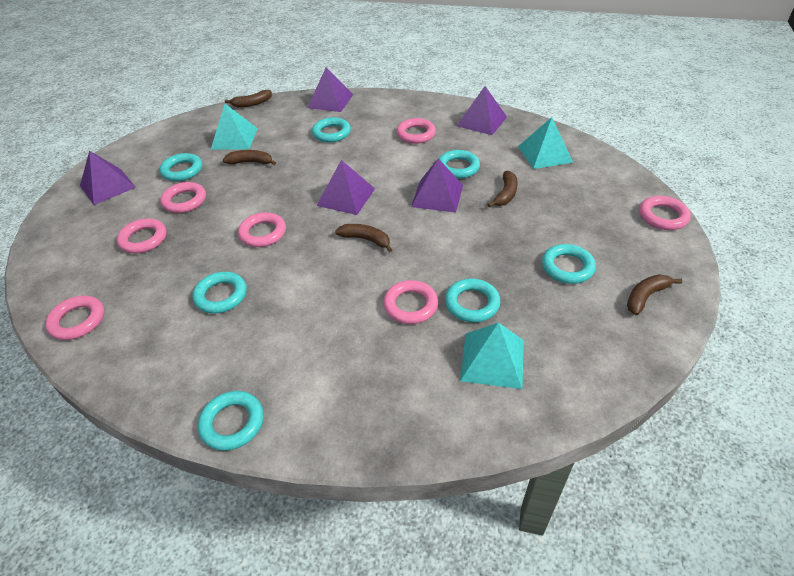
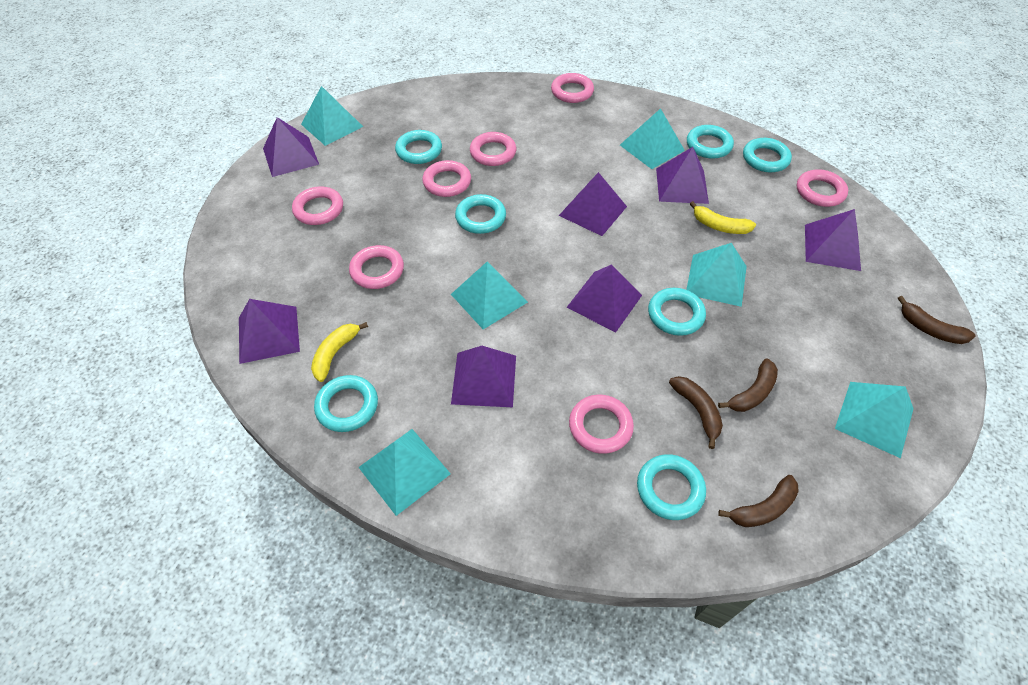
brown banana: [223,150,276,165] [225,90,272,108] [335,224,392,252] [487,171,518,207] [627,274,682,315] = 5 -> [669,376,723,449] [718,358,778,412] [718,475,799,527] [898,296,976,344] = 4
purple pyramid: [80,151,136,205] [307,67,353,112] [316,160,375,215] [411,158,463,213] [457,86,507,135] = 5 -> [239,299,300,364] [263,117,319,177] [451,346,516,407] [559,172,627,236] [567,264,642,333] [656,147,709,204] [805,209,861,271] = 7
turquoise pyramid: [211,104,258,150] [460,323,524,389] [518,117,573,169] = 3 -> [301,86,363,146] [358,429,451,516] [451,261,528,329] [620,108,685,169] [686,243,747,307] [835,382,914,458] = 6
yellow banana: none = 0 -> [311,322,368,382] [690,201,756,234] = 2

